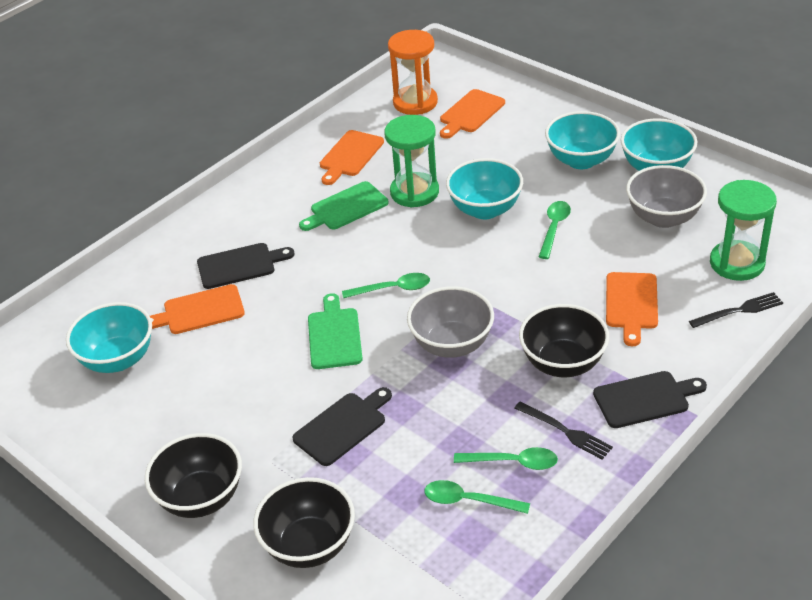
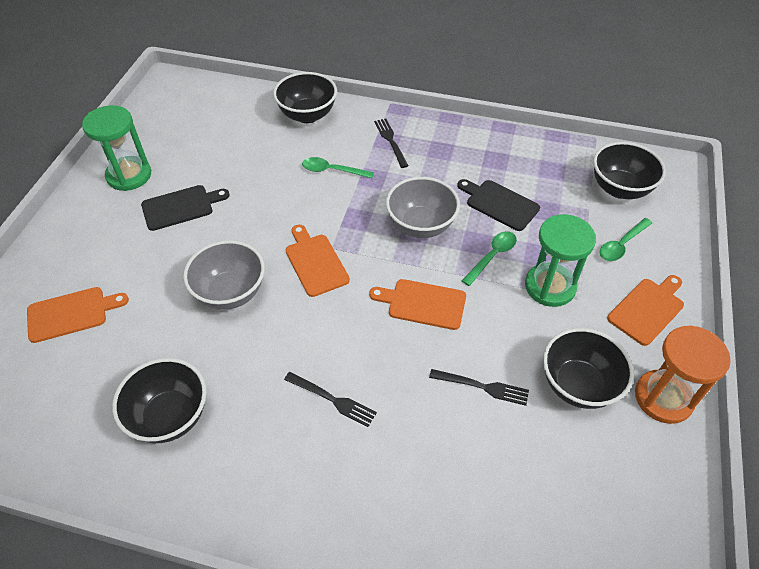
black bowl: [145,433,242,518] [253,477,355,568] [519,304,609,377] = 3 -> [112,358,206,443] [273,72,337,123] [543,328,634,409] [593,142,666,199] = 4
black cutting board: [197,243,294,289] [292,387,392,466] [593,371,707,428] = 3 -> [141,185,230,231] [457,179,540,231] = 2
black fork: [514,401,613,460] [689,292,783,328] = 2 -> [284,372,377,427] [374,119,408,168] [429,369,529,406] = 3
green cutting board: [299,181,388,231] [308,293,363,369] = 2 -> none = 0
green spoon: [342,273,430,298] [424,480,530,514] [454,447,558,470] [539,201,571,259] = 4 -> [302,157,374,178] [462,231,517,286] [600,218,652,261] = 3
turquoise bowl: [66,302,152,373] [446,158,523,219] [545,111,620,169] [621,118,697,171] = 4 -> none = 0

